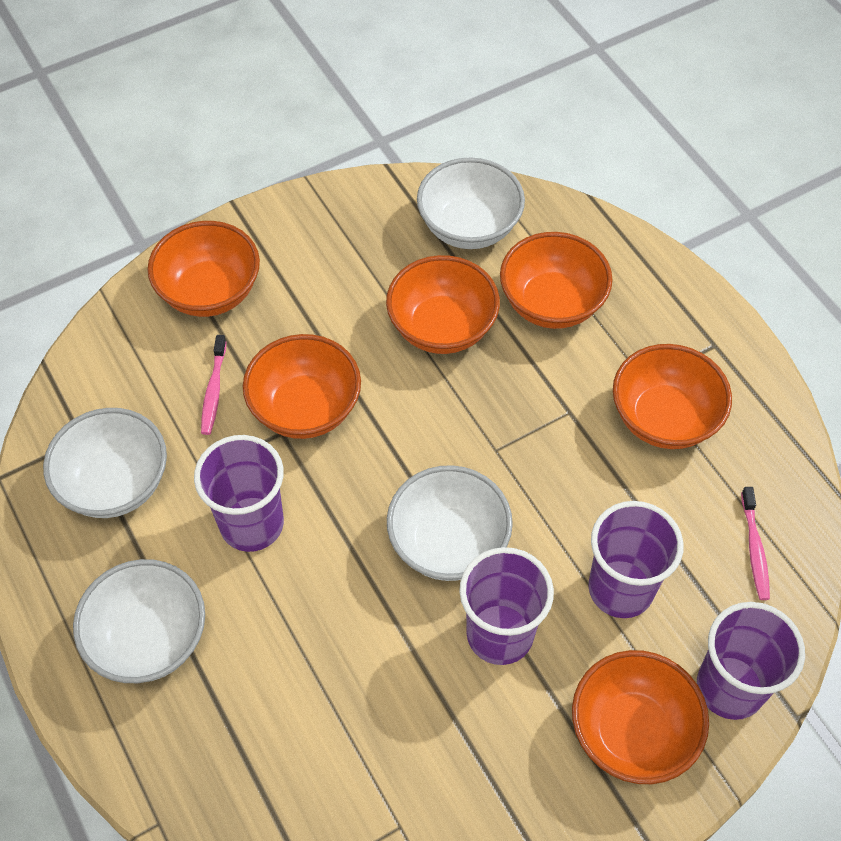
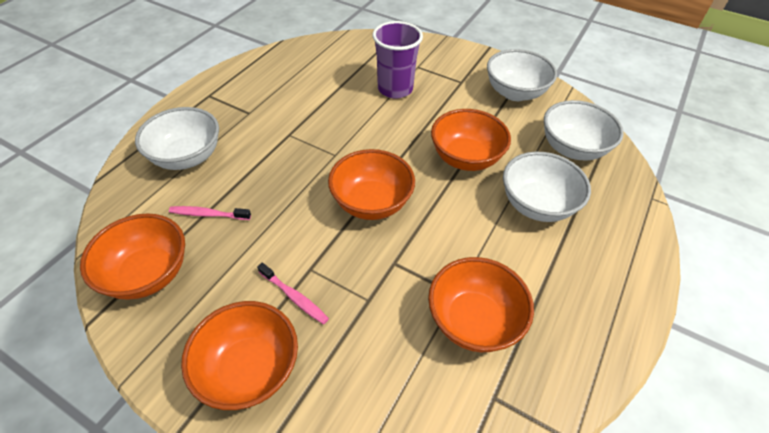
orange bowl: [147,221,260,317] [243,334,361,439] [386,255,500,354] [500,232,613,329] [572,650,709,784] [613,344,732,449] = 6 -> [80,213,185,300] [181,301,298,410] [328,149,415,220] [428,257,534,352] [431,109,511,171] = 5
purple cup: [194,435,284,552] [459,547,554,665] [588,501,684,618] [697,602,805,720] = 4 -> [373,21,423,98] = 1

